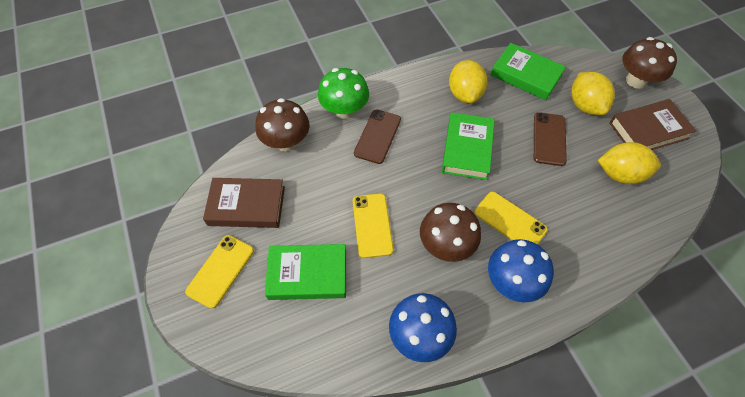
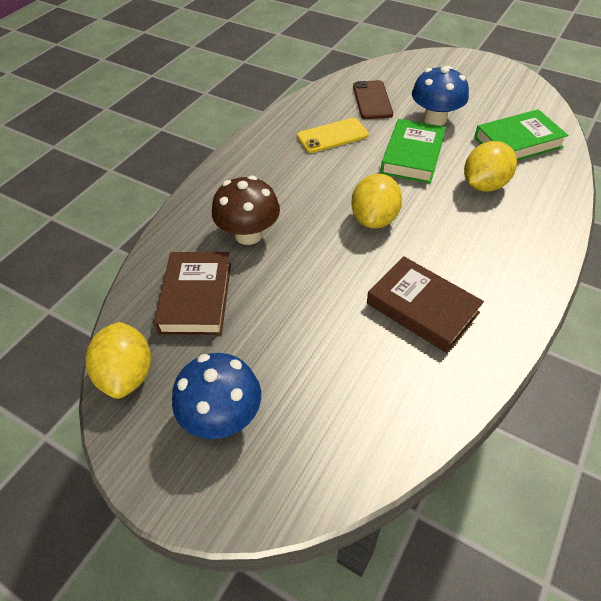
brown mushroom: [256,98,310,152] [420,203,481,262] [622,37,677,89] = 3 -> [212,176,280,245] = 1
brown phone: [354,109,401,164] [534,112,567,166] = 2 -> [353,80,393,119] = 1
green book: [265,244,346,300] [442,112,495,180] [491,43,566,100] = 3 -> [380,119,446,183] [474,109,568,161] = 2
green mushroom: [318,68,369,119] = 1 -> none = 0
yellow phone: [185,235,254,309] [353,193,394,258] [474,192,548,245] = 3 -> [297,118,369,153] = 1

